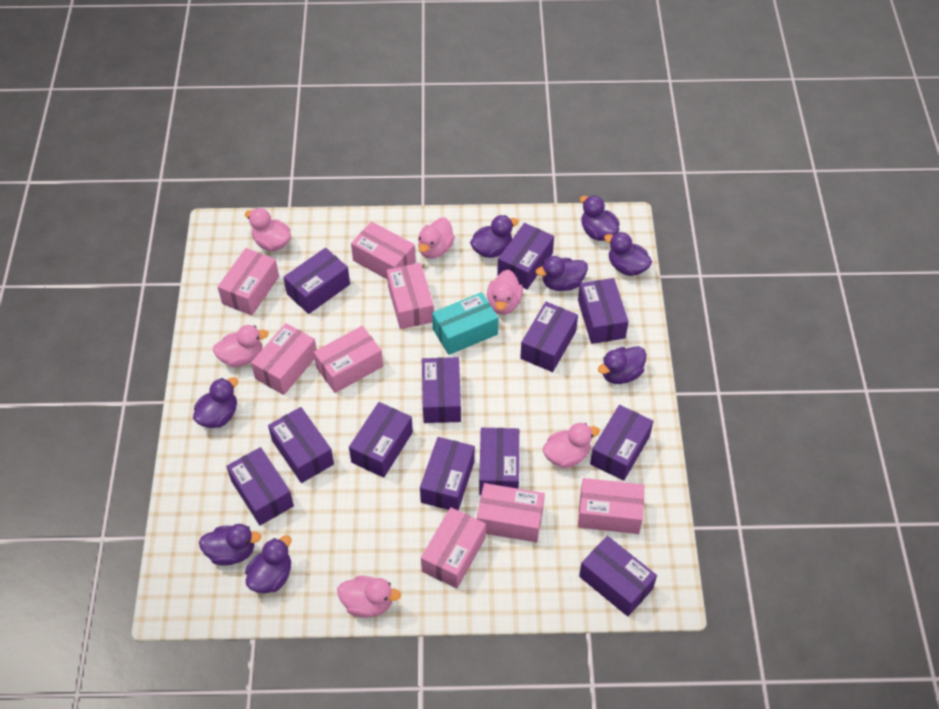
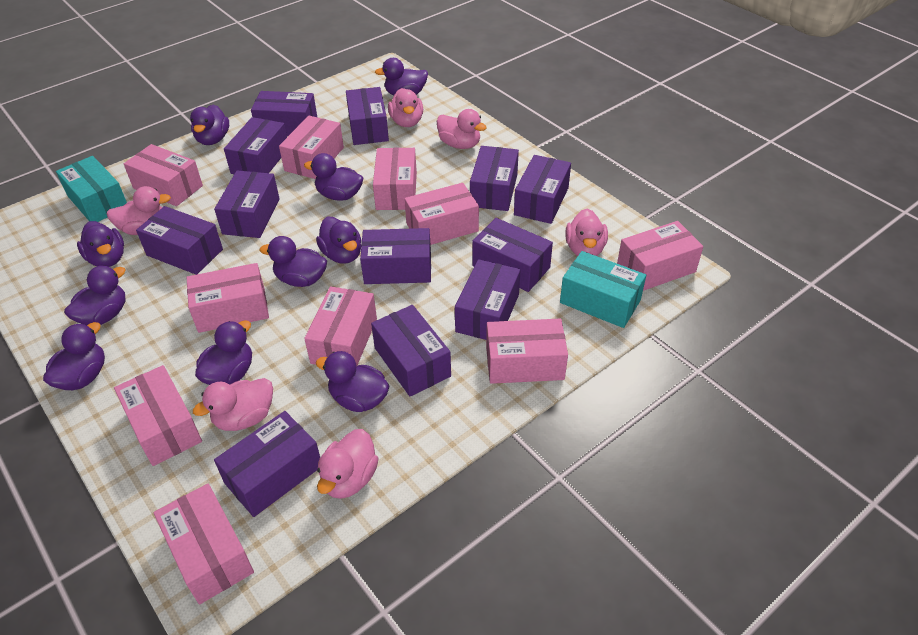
pink box: [218,248,279,315] [251,323,317,395] [314,326,383,393] [351,221,416,279] [387,263,434,329] [421,507,486,588] [477,483,545,542] [578,478,645,534] = 8 -> [114,365,202,466] [124,144,203,206] [154,484,254,605] [186,263,269,333] [279,116,344,179] [304,286,377,366] [373,148,417,210] [404,183,479,245] [486,319,568,384] [617,221,703,291] = 10
purple duck: [193,377,238,428] [199,524,262,566] [245,535,291,593] [470,215,518,258] [535,256,588,291] [580,195,620,241] [598,346,647,384] [604,232,652,276] = 8 -> [43,322,105,390] [64,266,126,325] [77,221,124,267] [190,105,229,145] [195,320,252,385] [260,236,327,287] [304,153,363,201] [316,217,361,264] [316,351,389,412] [375,58,428,95] = 10
turquoise box: [432,292,498,355] = 1 -> [56,156,127,222] [560,251,646,328] = 2

